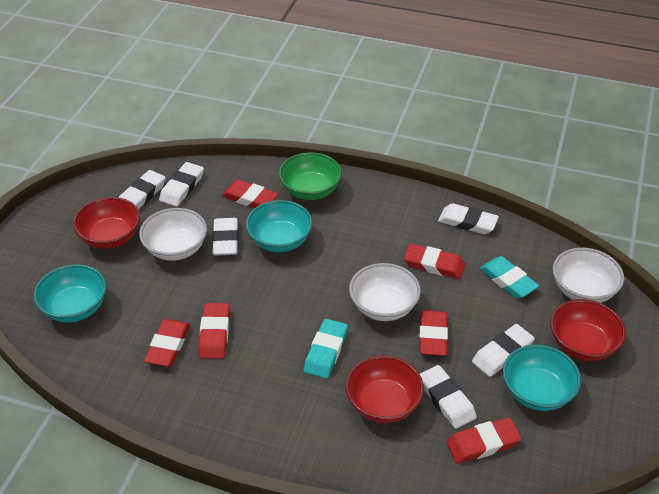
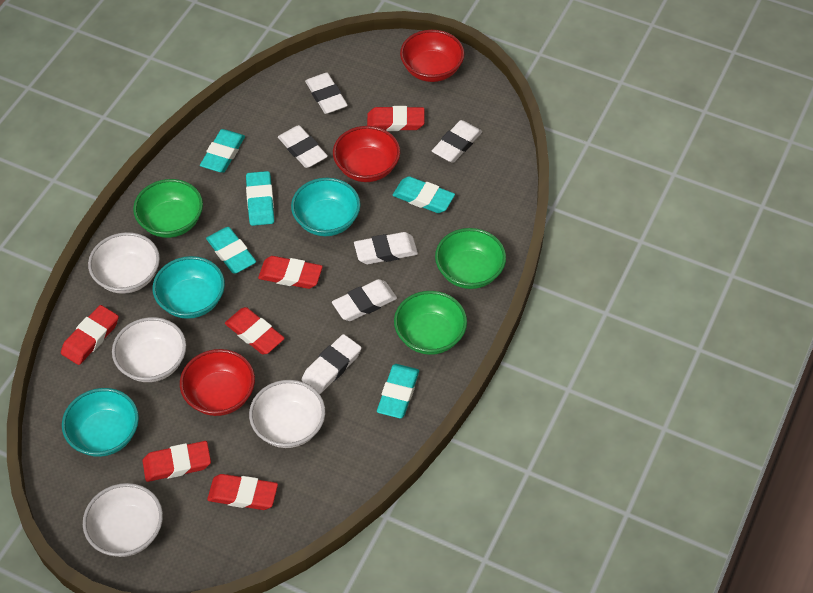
green bowl: [279,152,342,200] = 1 -> [133,179,203,238] [394,291,467,355] [435,228,506,289] = 3
turquoise eraser: [304,319,348,379] [480,256,539,298] = 2 -> [200,129,245,173] [206,227,256,274] [246,171,274,226] [377,364,419,418] [393,176,455,213] = 5
white bowl: [139,208,207,261] [349,263,421,321] [553,248,624,303] = 3 -> [83,483,163,557] [88,232,160,294] [112,317,186,382] [249,380,325,448] = 4

